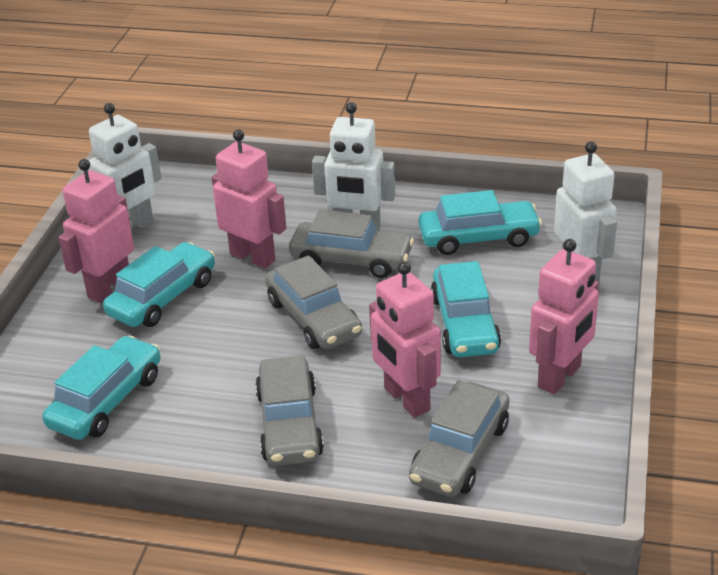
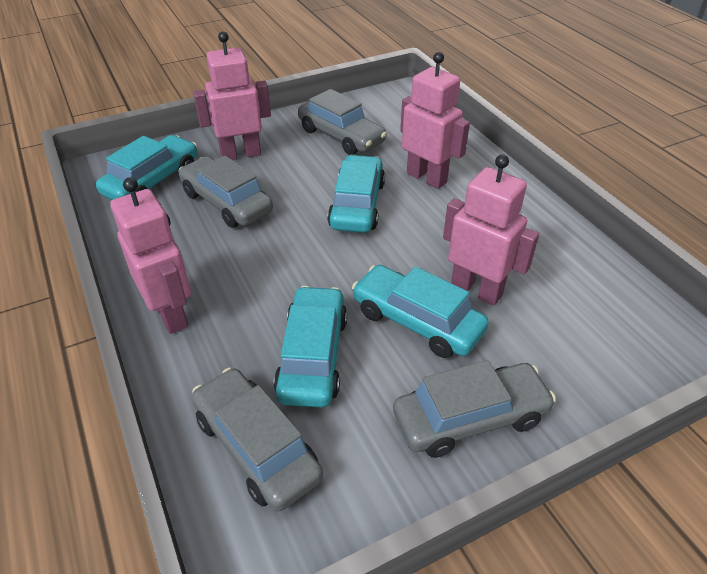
white robot: [89,103,161,233] [312,102,395,231] [554,141,617,283] = 3 -> none = 0

